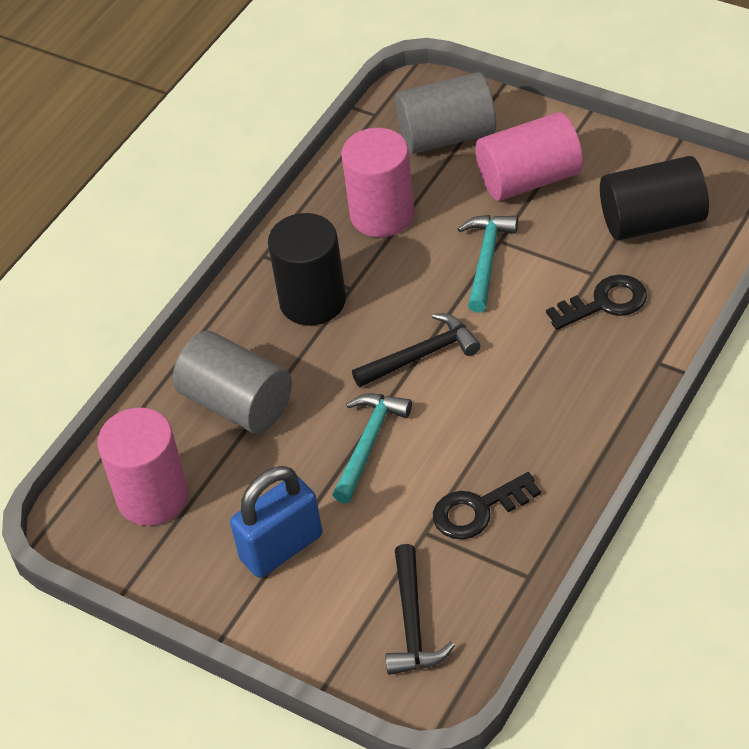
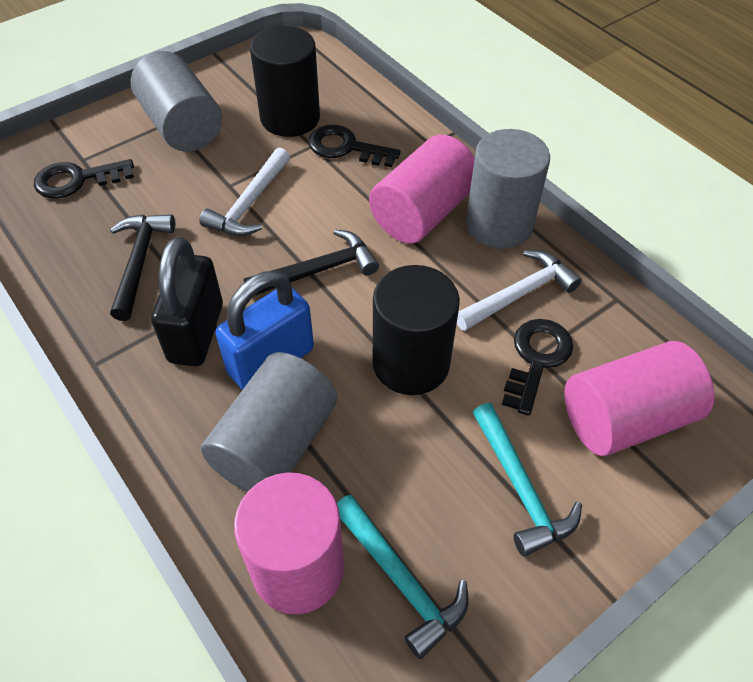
black key: [433,472,541,539] [546,274,647,330] = 2 -> [34,159,134,198] [308,125,401,168] [502,319,573,416] = 3
black padlock: none = 0 -> [151,236,223,366] = 1
grey cylinder: [173,331,292,434] [395,72,496,154] = 2 -> [131,51,222,152] [201,352,337,492] [466,129,550,249] = 3
white hammer: none = 0 -> [199,147,290,236] [457,250,582,331] = 2

